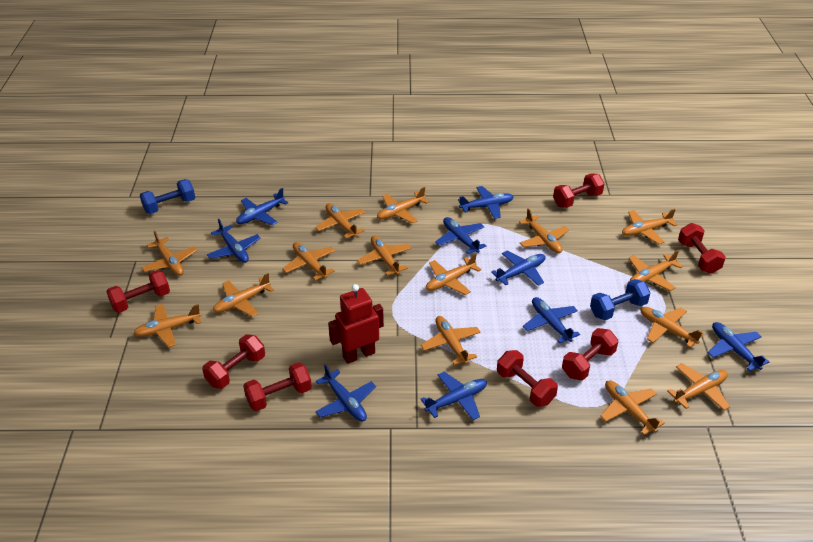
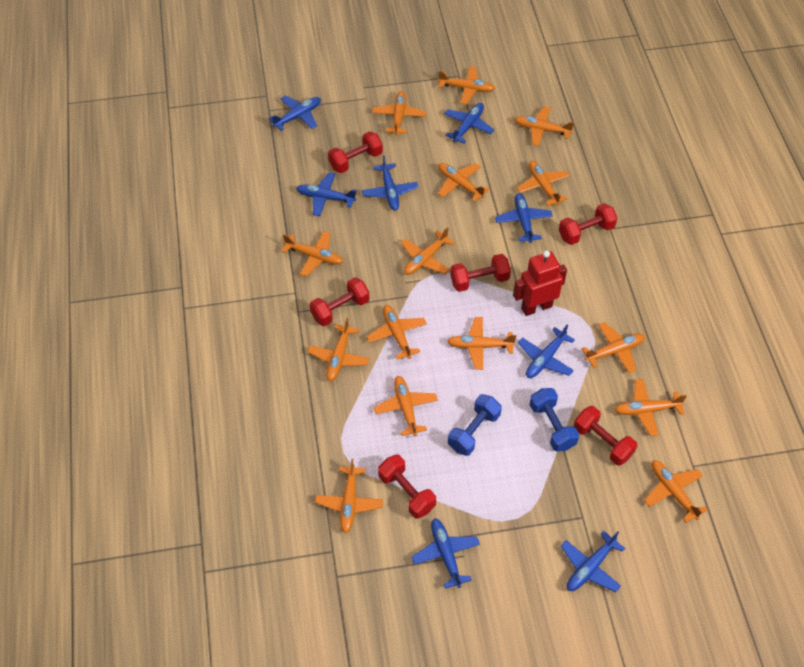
blue plane: [207,219,261,263] [236,188,288,225] [315,364,376,422] [420,372,487,420] [435,217,486,254] [458,186,514,219] [491,251,546,286] [523,297,580,343] [708,322,769,371] = 9 -> [269,95,321,131] [296,173,357,216] [362,155,418,211] [412,518,480,589] [444,103,494,144] [495,193,553,243] [518,324,575,378] [561,530,625,592] = 8
red dumbbell: [106,270,170,313] [202,334,265,389] [243,362,312,411] [497,350,558,407] [553,173,605,208] [562,328,618,381] [678,223,726,274] = 7 -> [310,277,370,326] [328,131,383,173] [378,454,436,519] [450,254,511,292] [559,203,617,245] [574,406,637,466] = 6

